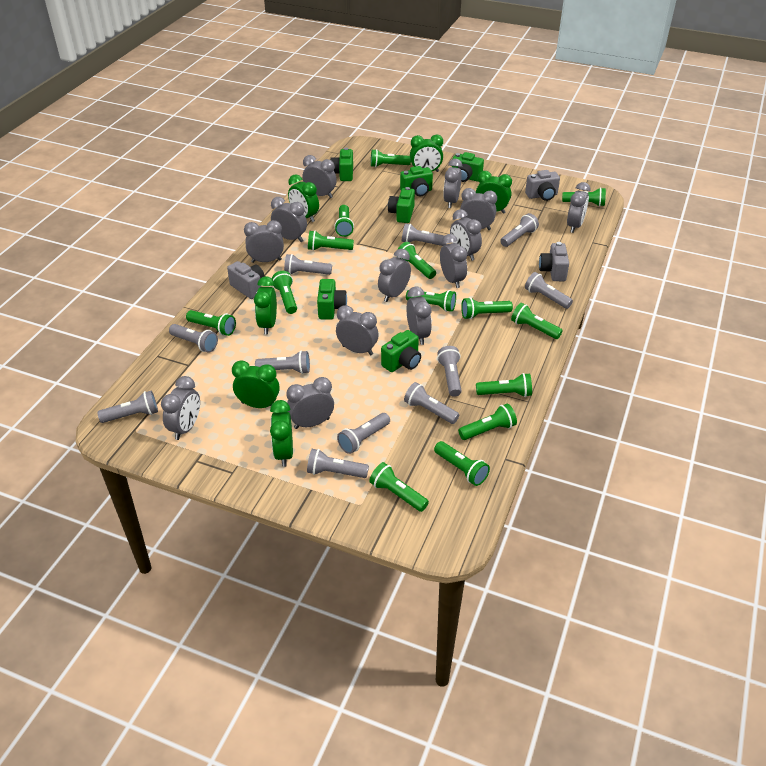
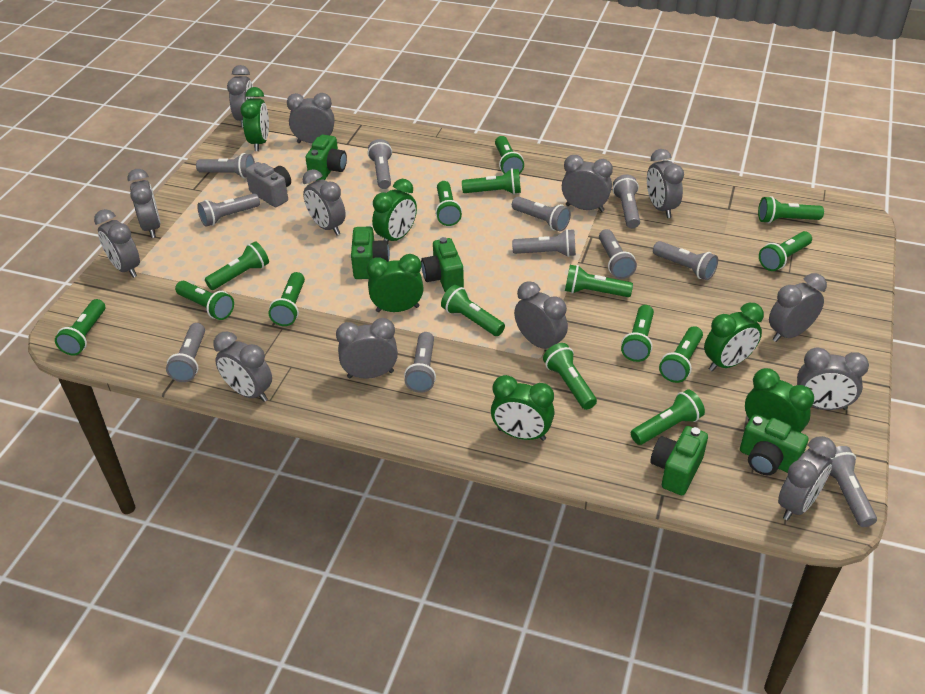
green camera: [317,279,347,320] [330,148,353,181] [381,330,421,372] [388,187,415,223] [400,166,433,196] [452,152,484,182] = 6 -> [305,135,347,180] [351,226,390,279] [421,237,464,292] [650,426,708,495] [740,414,808,475] = 5
green flashlight: [186,310,236,336] [272,271,297,314] [308,231,354,251] [334,205,354,237] [369,462,429,512] [371,149,411,167] [397,242,436,279] [406,290,456,312] [434,441,490,486] [458,404,517,440] [461,297,513,319] [476,373,532,397] [511,303,563,339] [562,187,606,207] = 14 -> [55,299,105,355] [175,281,234,320] [205,241,269,290] [269,272,305,326] [435,181,462,226] [441,285,505,336] [462,168,521,194] [495,136,524,174] [543,343,597,410] [565,265,633,297] [621,305,654,362] [631,389,705,445] [659,326,703,383] [758,196,824,223] [759,231,812,271] = 15
grey camera: [227,261,265,299] [525,170,560,201] [539,242,569,281] = 3 -> [245,162,291,207] = 1

